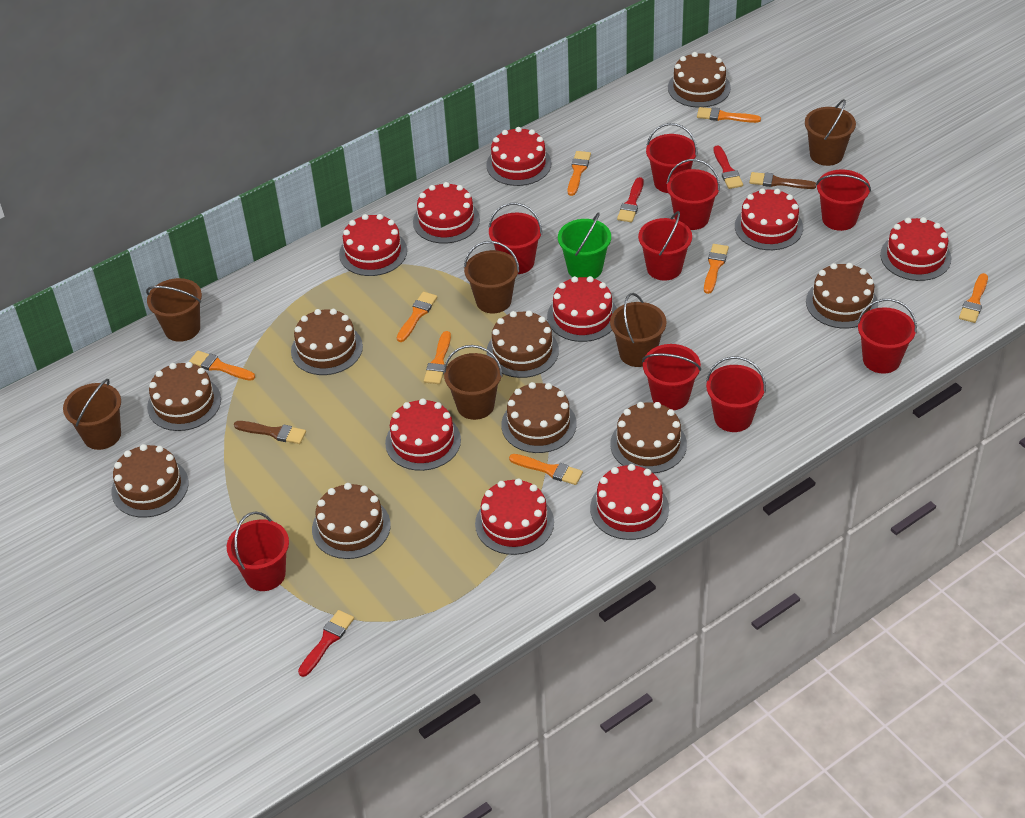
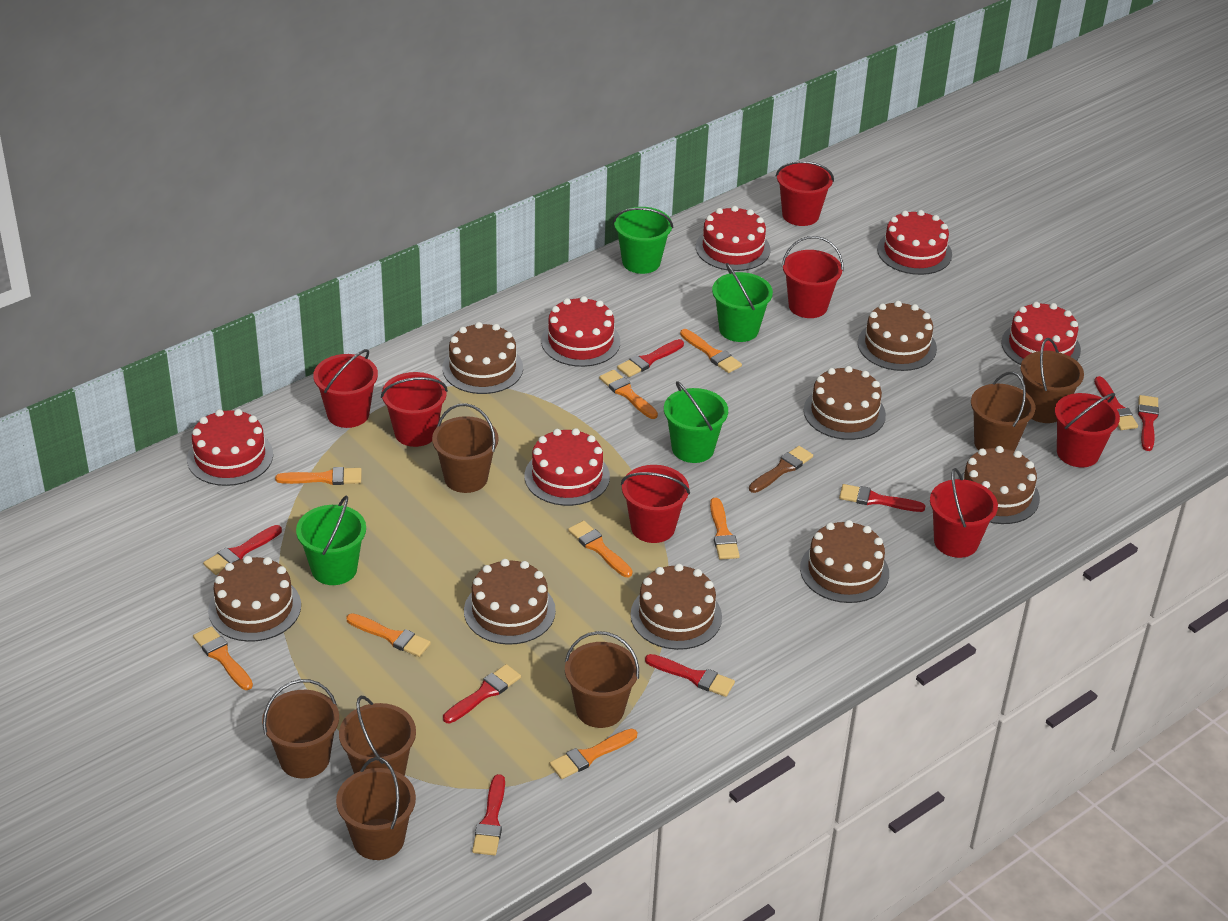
brown brush: [234,421,306,444] [749,172,816,189] = 2 -> [749,446,813,493] = 1
brown bucket: [63,379,121,450] [146,278,202,342] [443,345,503,420] [464,241,520,313] [610,293,667,367] [805,99,856,166] = 6 -> [262,679,339,779] [336,757,416,860] [339,696,416,776] [432,403,499,493] [565,631,639,728] [971,372,1035,451] [1021,338,1084,423] = 7
brown cake: [112,444,189,518] [147,362,221,431] [291,309,363,375] [312,483,391,559] [487,311,559,378] [501,382,577,453] [610,402,687,473] [668,52,731,108] [806,263,878,329] = 9 -> [208,556,301,642] [442,322,523,394] [464,559,556,645] [631,564,722,650] [800,520,889,603] [804,366,886,440] [858,301,937,371] [958,446,1040,524] = 8
green bucket: [558,212,611,279] = 1 -> [296,495,366,585] [613,207,673,274] [664,381,728,463] [712,263,773,342] = 4
red brush: [298,610,354,677] [617,177,644,222] [713,145,743,189] = 3 -> [203,525,282,575] [443,664,521,723] [472,774,505,856] [617,339,684,377] [645,654,735,697] [839,484,925,512] [1094,376,1138,430] [1138,395,1159,451] = 8
red bucket: [227,512,289,591] [488,203,542,274] [638,211,692,281] [642,344,701,410] [646,123,698,193] [667,159,720,230] [706,356,766,432] [816,169,871,231] [857,299,917,374] = 9 -> [313,349,378,428] [381,372,448,447] [621,465,690,543] [776,161,834,226] [782,236,843,318] [930,468,998,558] [1055,393,1120,467] = 7
red cake: [339,214,407,276] [385,398,461,471] [413,182,480,244] [475,479,554,555] [486,127,551,186] [547,276,617,342] [590,464,669,540] [735,188,803,250] [880,217,951,281] = 9 -> [187,409,273,486] [525,428,610,506] [541,296,620,367] [696,206,770,271] [877,210,952,275] [1001,302,1081,365] = 6

